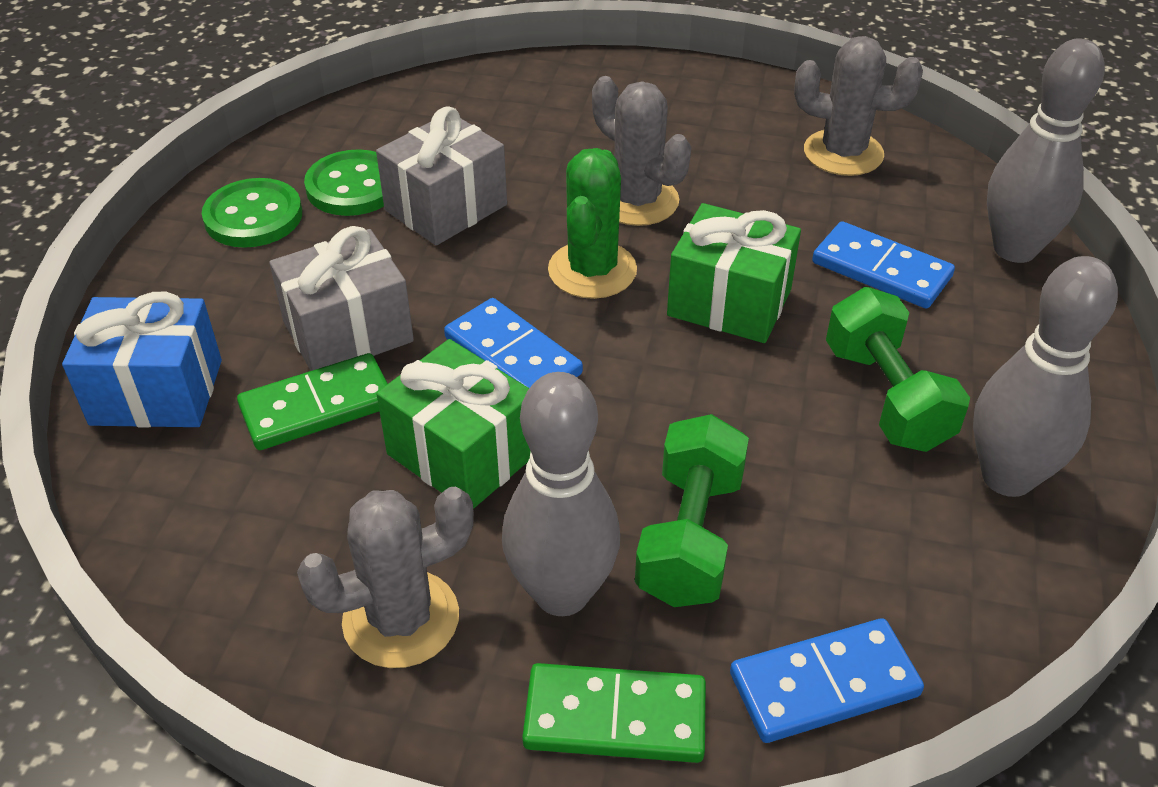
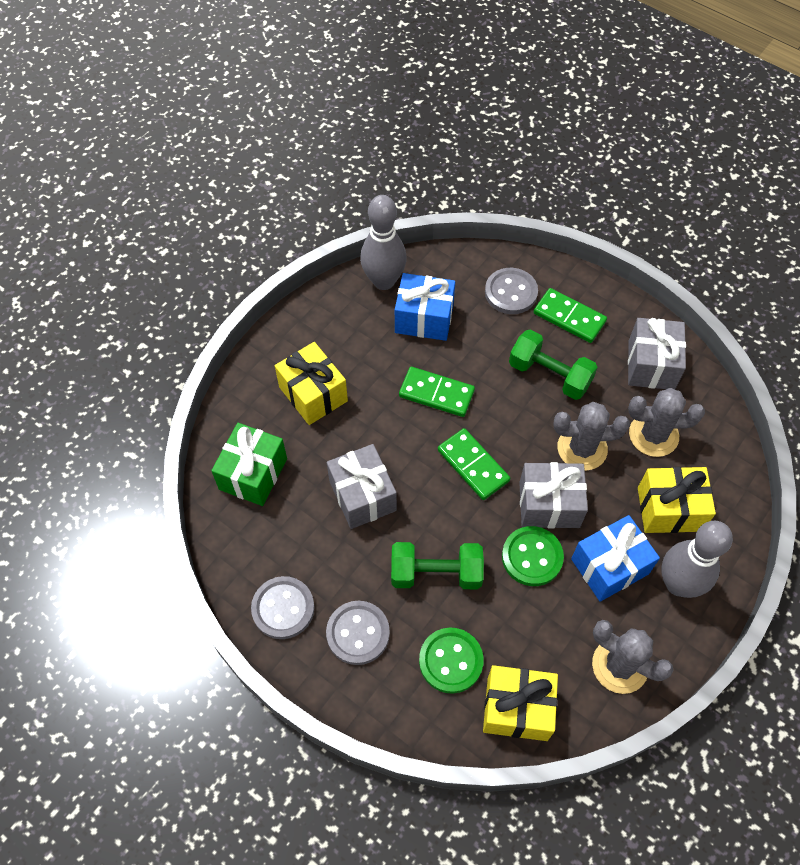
blue domino: [444,298,583,388] [730,618,924,743] [812,221,955,309] = 3 -> none = 0
blue gift: [62,292,222,428] = 1 -> [395,273,455,341] [571,515,660,602] = 2
green cactus: [548,148,637,299] = 1 -> none = 0
green domino: [237,353,388,450] [522,663,706,763] = 2 -> [399,367,475,417] [438,428,510,500] [534,288,607,343] = 3
green gift: [377,339,531,509] [667,203,801,343] = 2 -> [211,423,287,506] = 1
grey bowling pin: [502,372,620,616] [973,256,1118,497] [987,38,1105,263] = 3 -> [360,195,407,290] [661,520,733,598] = 2
grey button: none = 0 -> [251,576,315,639] [326,601,390,665] [485,268,538,314] = 3
grey gift: [269,226,414,371] [376,107,507,246] = 2 -> [327,444,397,529] [519,462,588,528] [628,318,686,389] = 3
yellow gift: none = 0 -> [275,342,348,425] [483,665,558,741] [638,467,716,533] = 3

